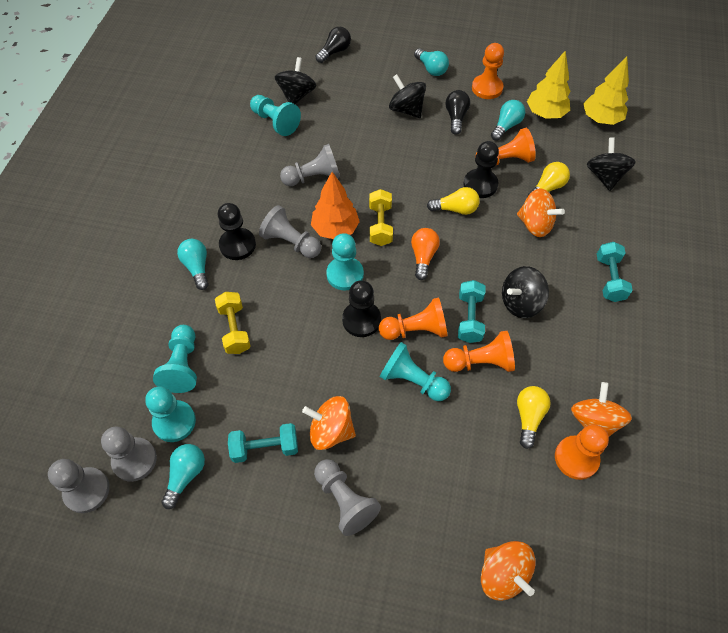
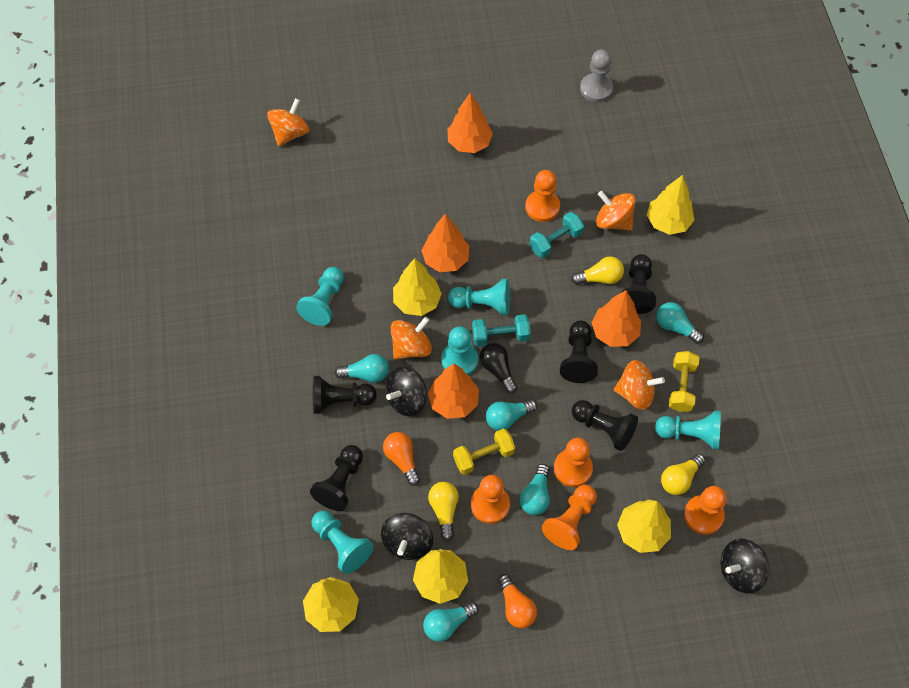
black light bulb: [316,27,351,63] [445,90,470,135] = 2 -> [480,343,517,394] = 1
black pawn: [218,203,256,260] [342,280,381,337] [463,141,499,198] = 3 -> [310,445,363,511] [313,376,377,414] [560,320,598,383] [572,400,638,451] [621,254,656,314] = 5
black spinning top: [275,57,317,104] [389,74,426,118] [502,266,549,318] [587,137,636,191] = 4 -> [381,513,433,560] [386,367,427,416] [720,539,769,594] = 3
grey pawn: [48,459,110,513] [101,426,157,482] [259,205,321,258] [280,144,340,186] [314,459,381,536] = 5 -> [580,49,613,102] = 1
orange light bulb: [411,228,440,280] = 1 -> [383,432,420,486] [498,574,537,628] = 2
orange tree: [311,172,360,239] = 1 -> [421,214,469,272] [428,364,479,419] [447,92,493,153] [591,290,641,347] = 4
turquoise dumbbell: [228,423,298,463] [458,280,486,343] [597,242,633,302] = 3 -> [472,314,531,347] [530,212,584,258] = 2
turquoise light bulb: [161,444,205,509] [177,239,209,290] [414,48,449,76] [491,100,525,141] = 4 -> [335,354,389,383] [423,602,479,642] [486,399,537,431] [520,464,550,515] [656,302,704,344] = 5
yellow tree: [527,50,571,119] [583,57,629,125] = 2 -> [303,577,359,632] [393,258,442,316] [413,549,468,604] [617,499,671,553] [647,175,694,235] = 5

